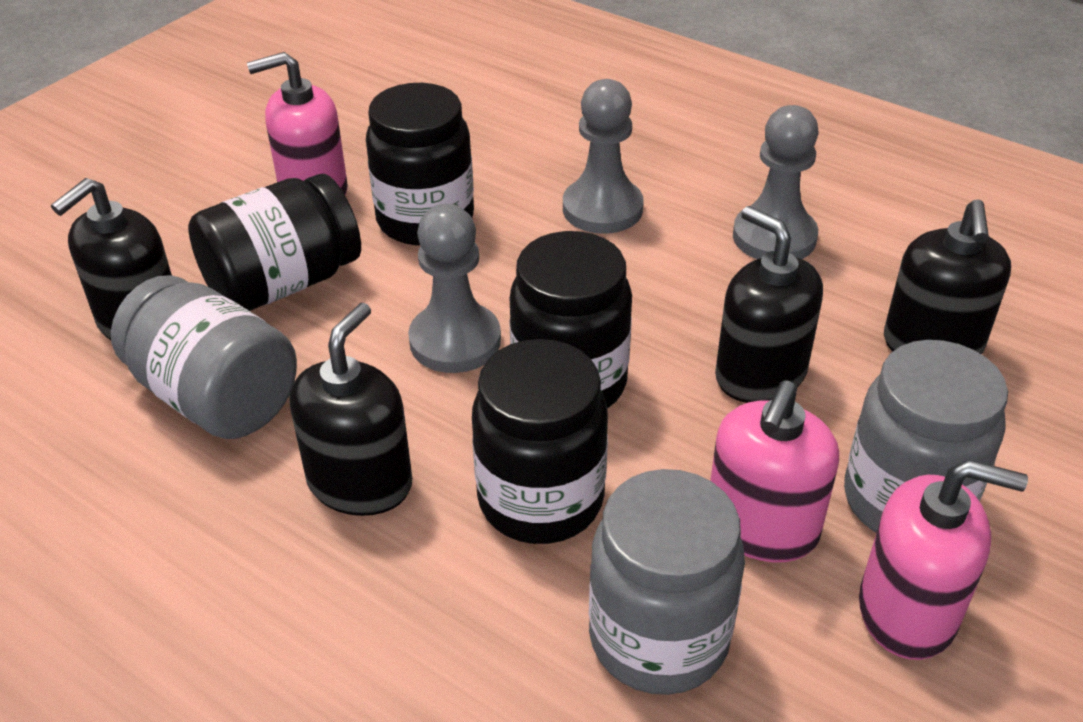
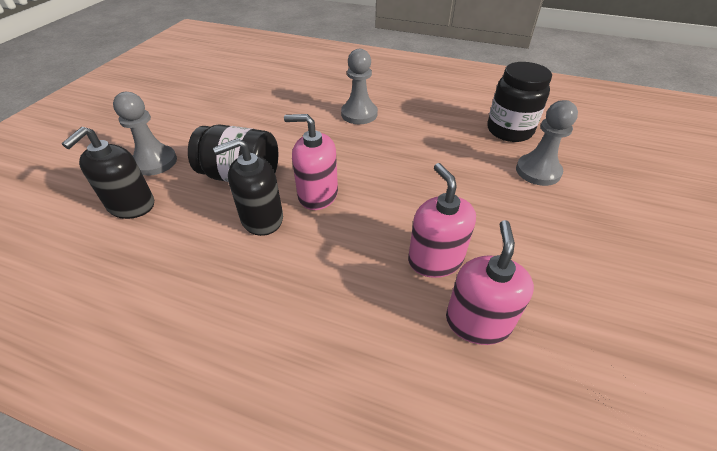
black jar: [188,174,361,311] [366,83,474,245] [472,339,608,544] [509,231,632,409] = 4 -> [188,124,278,182] [487,62,552,142] = 2
black soap dispenser: [51,178,172,340] [289,303,412,516] [715,206,823,403] [884,199,1011,355] = 4 -> [62,127,154,219] [213,138,283,236] = 2
grey jar: [111,275,297,439] [589,469,745,695] [844,340,1008,532] = 3 -> none = 0

